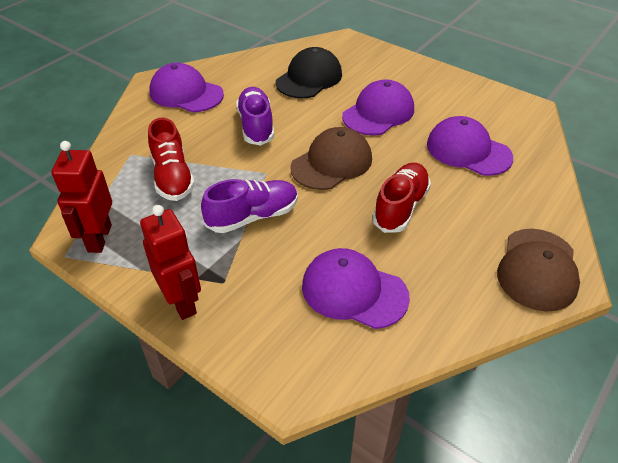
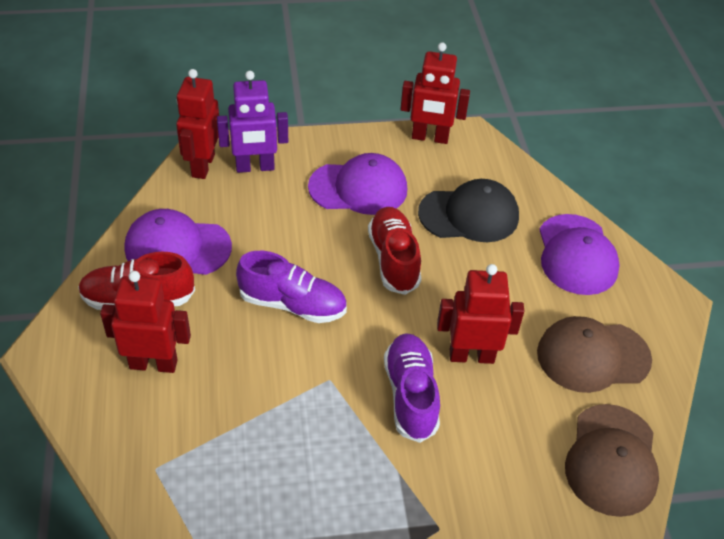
purple cap: [149,63,224,112] [302,248,410,329] [342,79,414,135] [427,116,513,176] = 4 -> [125,209,232,275] [308,153,407,215] [539,214,620,295] = 3
purple robot: none = 0 -> [217,71,288,173] = 1
red robot: [51,141,112,253] [140,205,201,320] = 2 -> [100,271,191,373] [176,69,219,179] [401,42,470,144] [437,264,524,364] = 4

